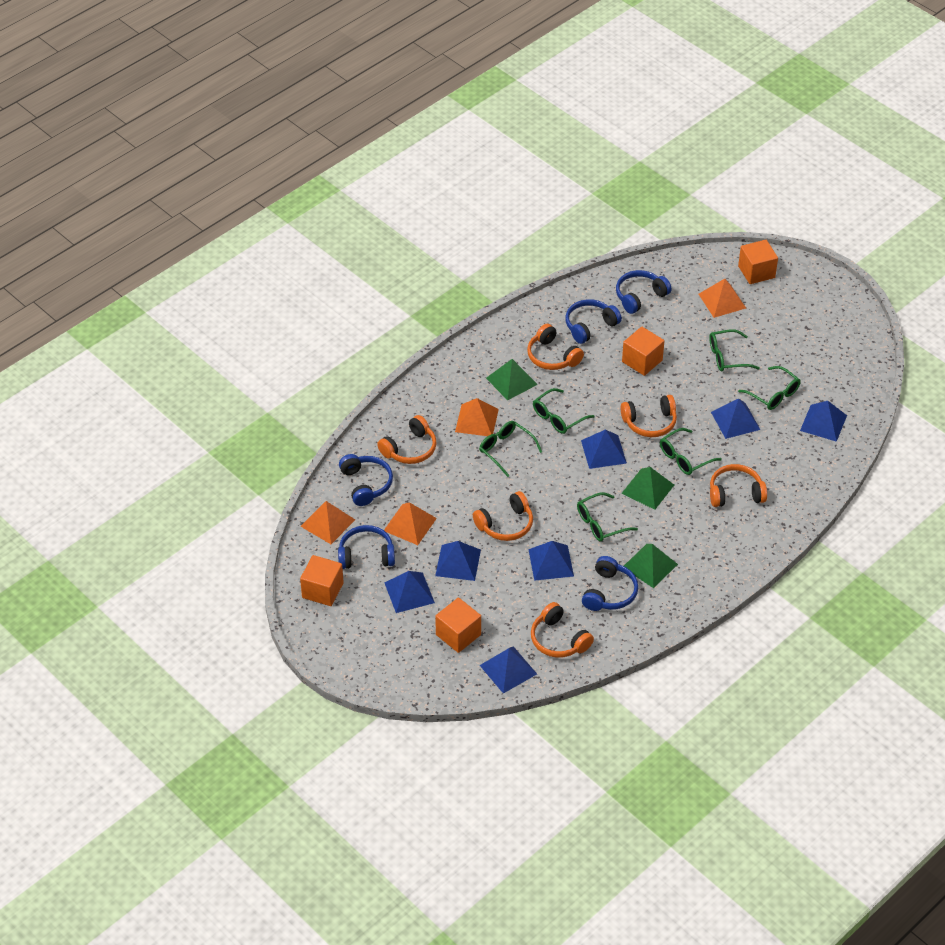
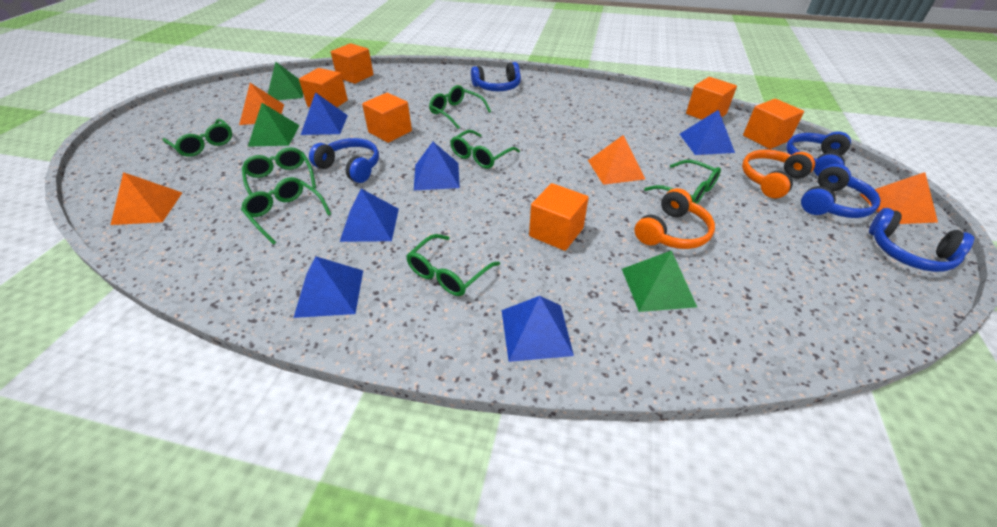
blue pyramid: [384,571,435,613] [435,541,481,581] [480,646,537,694] [528,541,574,581] [581,430,627,469] [711,398,761,439] [800,401,847,442] = 7 -> [293,256,363,318] [301,92,348,135] [340,189,399,242] [414,142,460,190] [502,296,574,362] [680,110,735,155] = 6
green glasses: [479,421,542,477] [533,388,594,434] [577,492,638,542] [660,428,722,475] [709,329,760,371] [738,366,801,410] = 6 -> [163,119,232,157] [241,177,331,245] [242,147,316,195] [406,234,500,296] [429,85,491,129] [450,130,520,169] [644,160,721,204] = 7
orange cube: [300,555,344,606] [435,597,481,653] [622,327,664,376] [738,240,778,284] = 4 -> [299,68,348,107] [331,43,374,84] [362,93,412,143] [529,183,589,251] [686,77,737,120] [743,99,804,149] = 6
orange headphones: [377,415,437,464] [473,491,533,541] [527,324,584,370] [531,602,594,658] [621,395,677,437] [710,464,767,507] = 6 -> [634,188,715,249] [742,149,815,198] = 2

